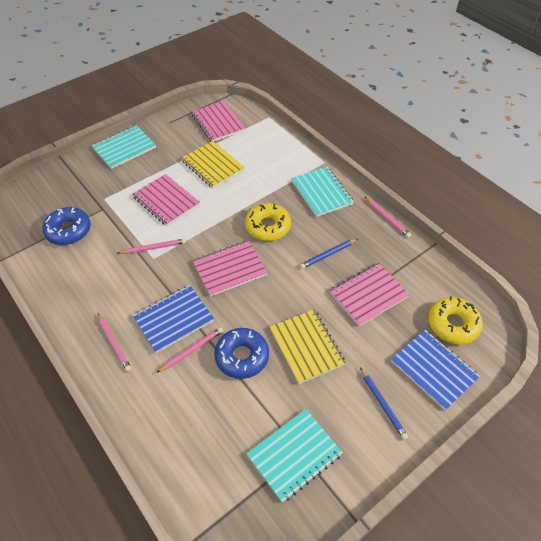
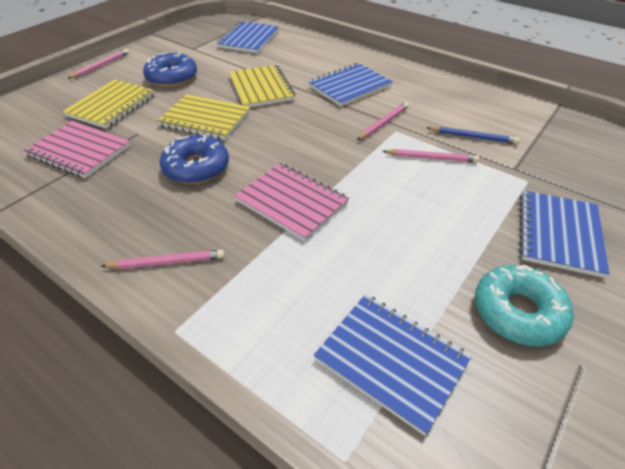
blue notebook: [133,285,214,353] [391,330,480,410] = 2 -> [216,21,279,53] [308,63,393,107] [314,294,472,436] [520,191,610,278] = 4
blue pencil: [300,239,357,269] [360,367,408,440] = 2 -> [427,126,520,144] = 1
pink notebook: [133,174,200,226] [192,101,246,142] [193,240,267,297] [330,263,410,326] = 4 -> [24,121,131,178] [234,163,349,241] = 2
turquoise donut: none = 0 -> [475,265,574,347] = 1
turquoise notebook: [92,125,156,169] [246,409,343,503] [291,167,354,217] = 3 -> none = 0
yellow donut: [245,203,291,241] [428,296,483,345] = 2 -> none = 0
yellow notebook: [182,141,244,188] [270,309,346,384] = 2 -> [63,79,155,129] [157,94,250,140] [229,65,295,107] = 3

